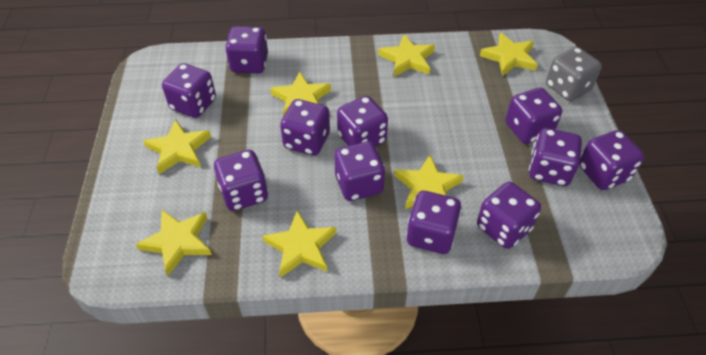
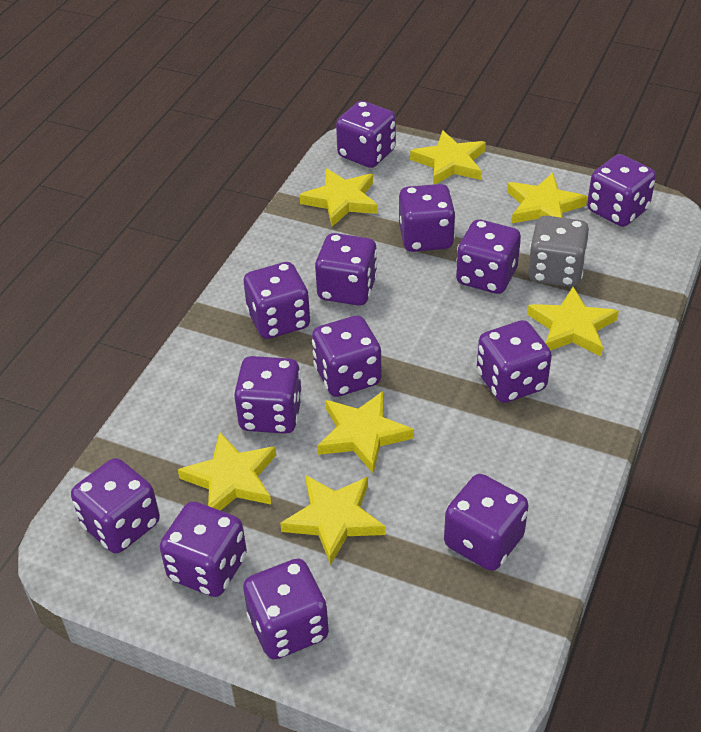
purple dice: [162,63,216,118] [214,150,268,211] [225,26,268,73] [280,99,330,156] [334,141,385,201] [337,96,388,147] [406,191,462,254] [477,182,541,249] [505,87,562,144] [529,128,582,186] [579,130,644,190] = 11 -> [71,458,160,553] [160,501,247,597] [234,356,303,434] [243,559,329,660] [244,262,310,339] [312,315,382,397] [315,233,378,306] [336,101,396,168] [399,184,456,252] [444,474,529,571] [456,219,521,294] [477,320,552,403] [587,154,656,227] = 13

